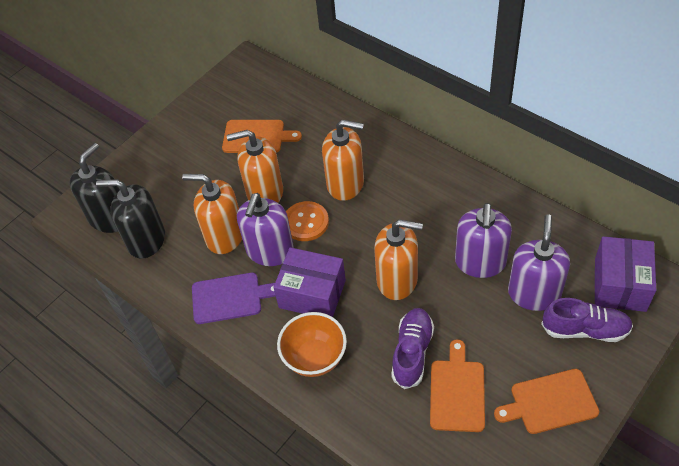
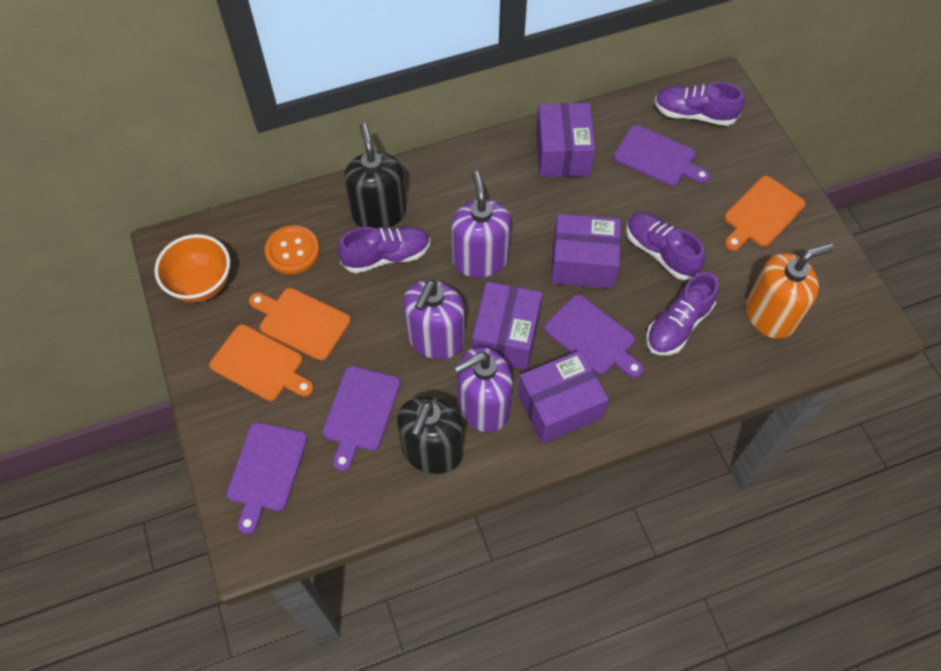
orange soap dispenser: [182,174,242,254] [227,130,283,203] [322,120,364,201] [374,220,423,300] = 4 -> [746,243,834,339] = 1
purple box: [273,247,346,317] [595,236,656,312] = 2 -> [472,281,542,370] [518,350,609,444] [536,103,595,177] [551,214,621,289] = 4
purple cutting board: [192,273,276,324] = 1 -> [227,422,307,534] [323,366,400,471] [544,295,643,378] [614,125,710,186] = 4
purple shoe: [391,308,434,389] [541,298,633,342] = 2 -> [338,227,431,273] [626,212,705,280] [646,272,719,355] [655,82,744,126] = 4

